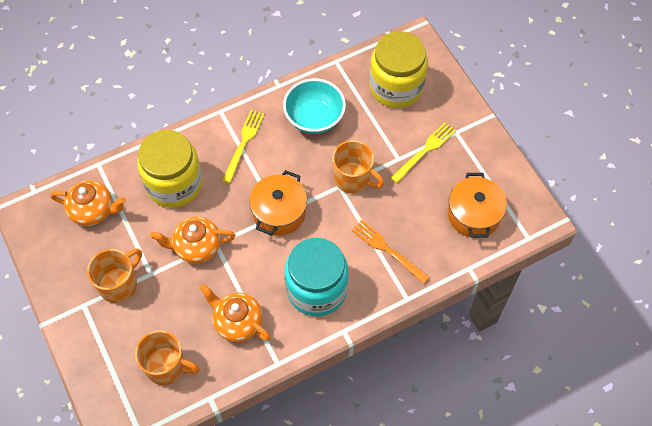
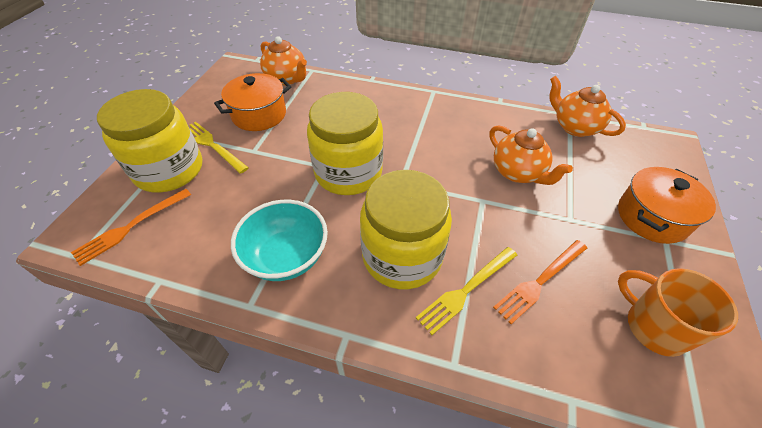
orange fork: [352,220,430,284] = 1 -> [71,189,191,266] [493,240,587,324] = 2
orange mug: [87,249,142,303] [135,330,200,385] [332,140,385,193] = 3 -> [618,268,738,357] = 1
turquoise jar: [285,238,348,316] = 1 -> none = 0
yellow jar: [137,130,203,208] [370,31,428,108] = 2 -> [97,89,203,193] [307,92,383,195] [360,170,452,289] = 3

